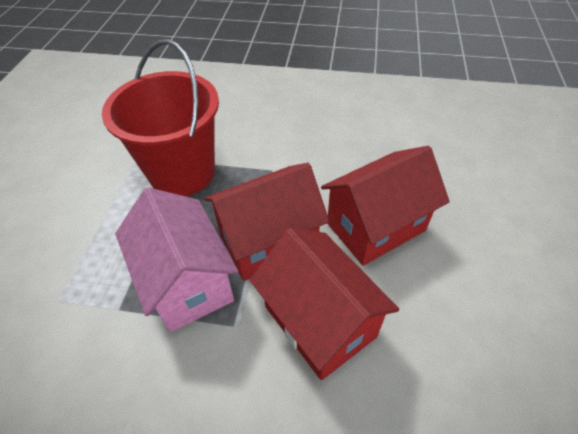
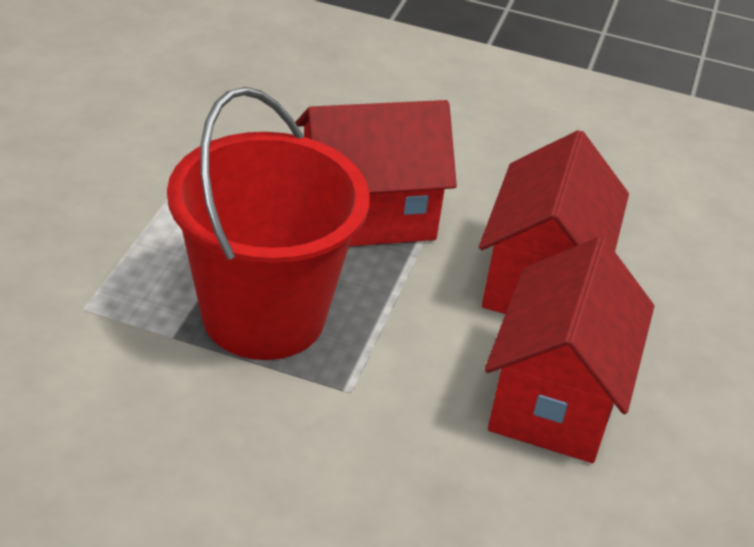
pink house: [115,188,239,332] = 1 -> none = 0

